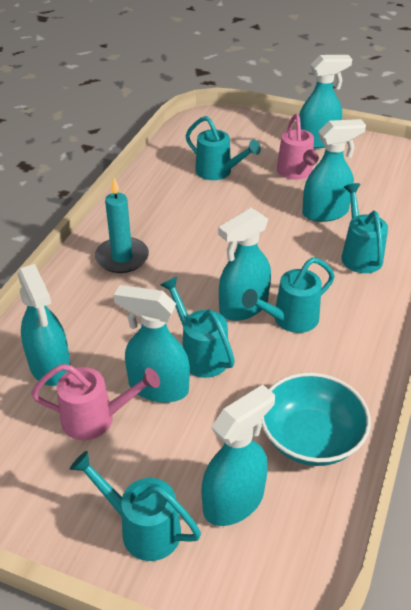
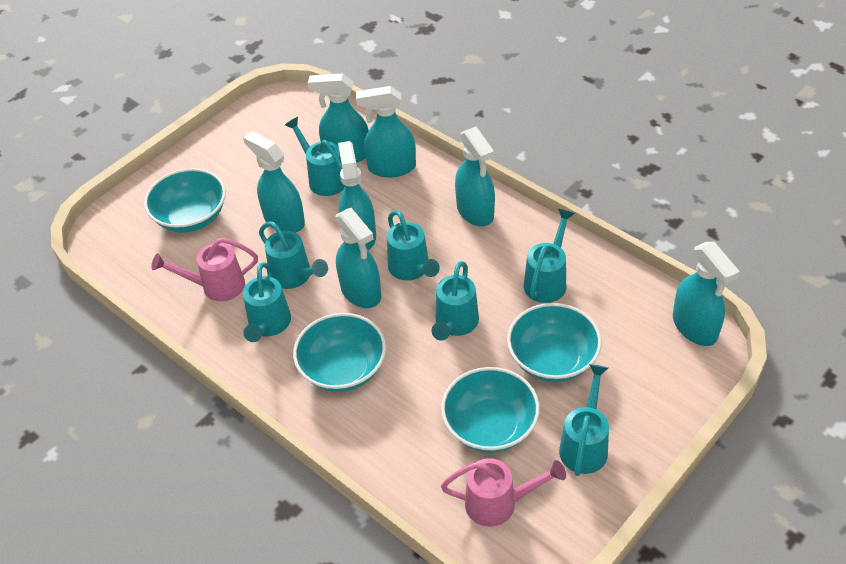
turquoise bowl: [261,372,371,466] = 1 -> [144,168,226,233] [293,313,386,392] [441,367,540,453] [507,303,602,382] = 4
turquoise candle: [95,178,149,273] = 1 -> none = 0
turquoise spray bottle: [17,264,71,386] [114,285,190,403] [202,385,275,526] [218,208,271,321] [299,55,352,149] [302,119,366,222] = 6 -> [243,131,305,233] [308,73,369,163] [336,208,381,308] [338,141,376,250] [356,86,416,177] [455,127,495,226] [673,242,740,346] = 7
turquoise watering can: [70,451,201,561] [160,277,235,378] [185,116,261,180] [242,257,335,333] [341,183,388,273] = 5 -> [243,262,291,342] [259,221,328,289] [285,117,345,196] [387,210,440,281] [432,261,479,341] [524,209,575,303] [559,364,609,476] = 7

